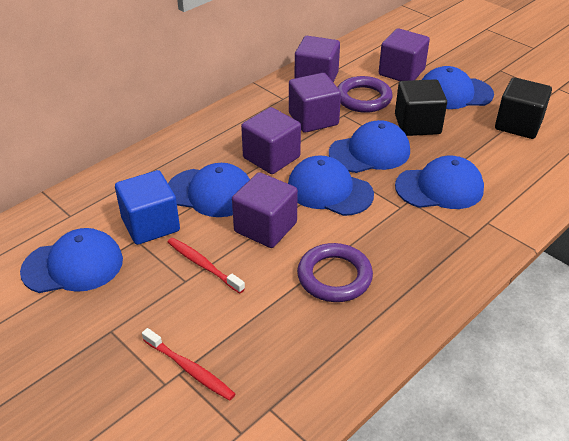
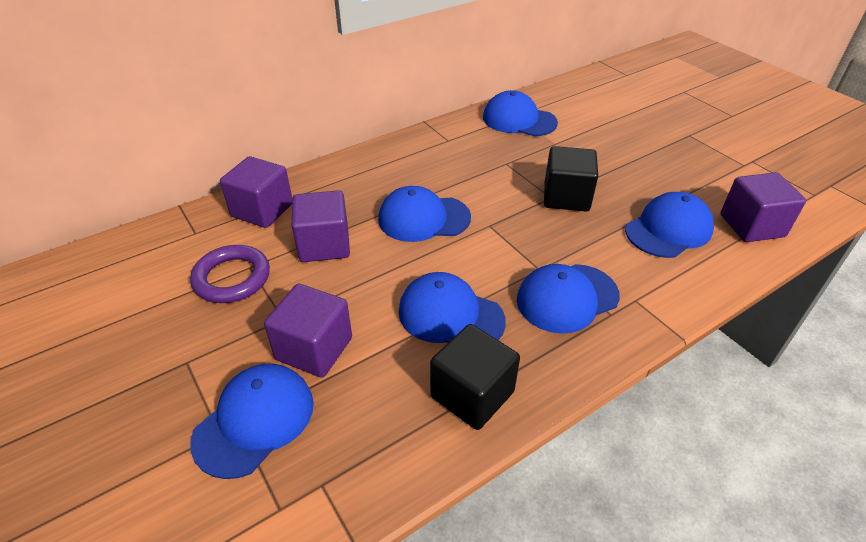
blue cube: [115,170,180,245] = 1 -> none = 0
purple cube: [232,172,298,248] [241,107,301,174] [289,73,341,133] [294,36,340,82] [379,28,430,81] = 5 -> [220,156,292,228] [264,284,352,378] [292,190,350,262] [720,172,806,242] = 4
purple ring: [297,243,373,302] [337,76,392,113] = 2 -> [190,245,270,303] = 1
red toothbrush: [142,328,235,401] [168,238,245,294] = 2 -> none = 0

